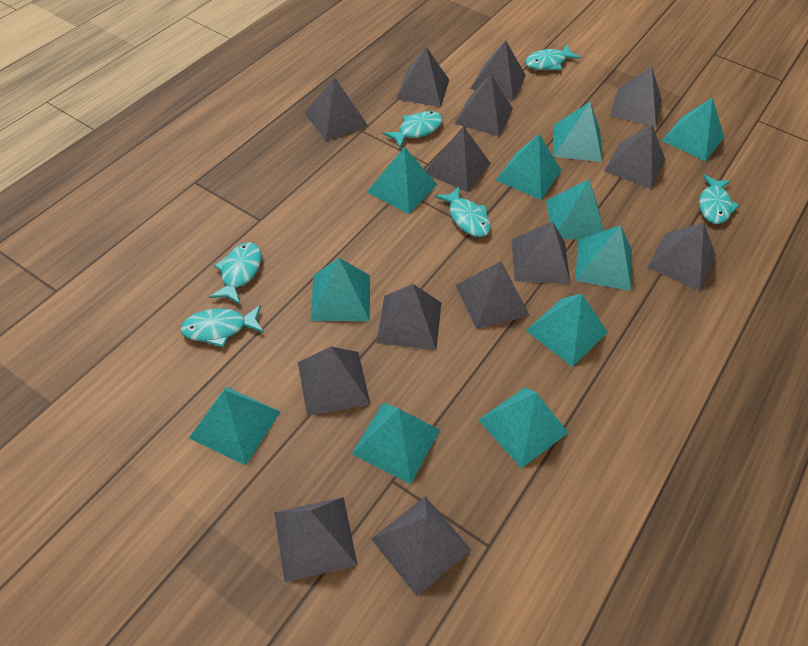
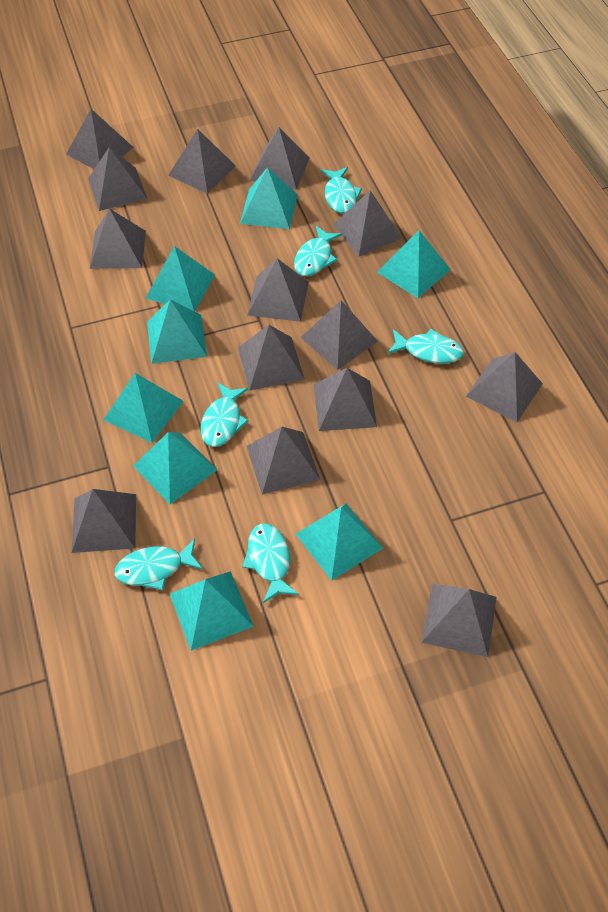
turquoise pyramid: [189,387,280,466] [310,258,370,321] [352,403,440,484] [367,146,437,214] [478,387,569,468] [496,134,562,200] [526,294,608,367] [546,179,604,239] [553,102,602,162] [575,225,632,291] [662,98,724,162] = 11 -> [103,373,184,443] [133,432,218,504] [145,246,215,312] [147,300,207,364] [170,571,254,651] [240,167,298,229] [296,504,383,581] [377,230,451,298] = 8

